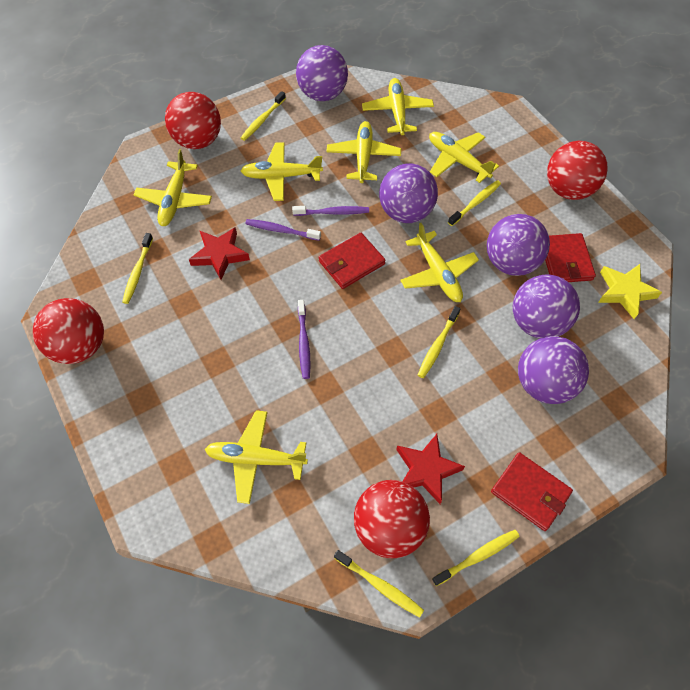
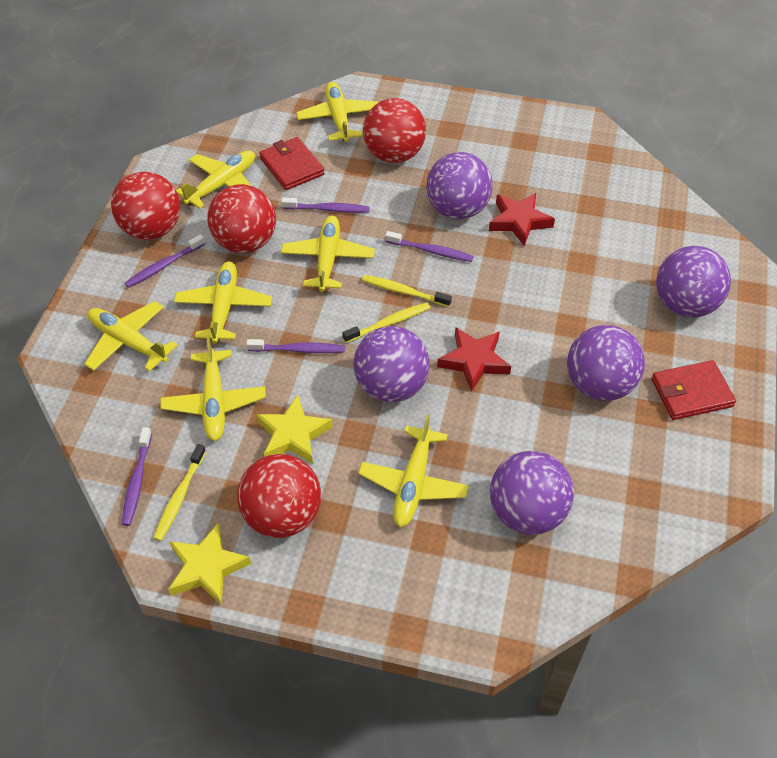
purple toothbrush: [245,219,321,241] [292,206,369,216] [298,300,311,379] = 3 -> [122,427,152,526] [125,234,205,288] [246,339,345,353] [282,198,370,213] [385,231,474,262] = 5
red wallet: [319,233,385,289] [491,452,573,531] [545,233,596,282] = 3 -> [259,137,325,190] [651,360,736,420] = 2
yellow star: [598,264,662,319] = 1 -> [169,523,251,605] [256,394,333,464] = 2
yellow toothbrush: [122,233,153,304] [241,91,286,141] [334,550,424,618] [418,306,460,378] [432,530,520,586] [448,180,501,226] = 6 -> [154,444,206,541] [342,303,430,343] [362,275,452,307] = 3

